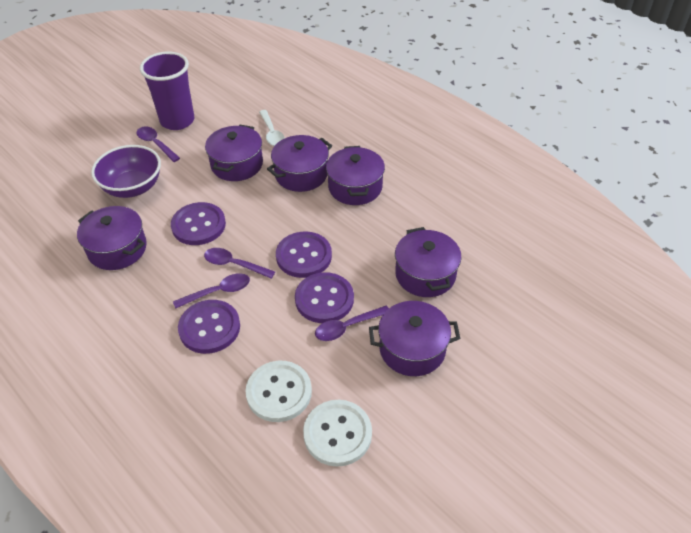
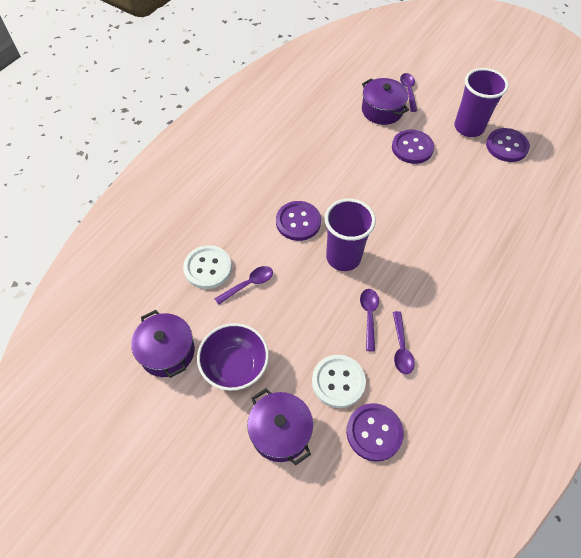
purple cup: [140,52,194,130] = 1 -> [325,199,376,271] [454,68,509,137] = 2
purple pot: [77,206,147,270] [205,125,263,181] [267,135,332,192] [326,146,385,205] [369,301,460,376] [395,227,461,297] = 6 -> [131,310,195,378] [247,388,313,465] [362,78,409,125] = 3
white spoon: [259,110,285,146] = 1 -> none = 0

